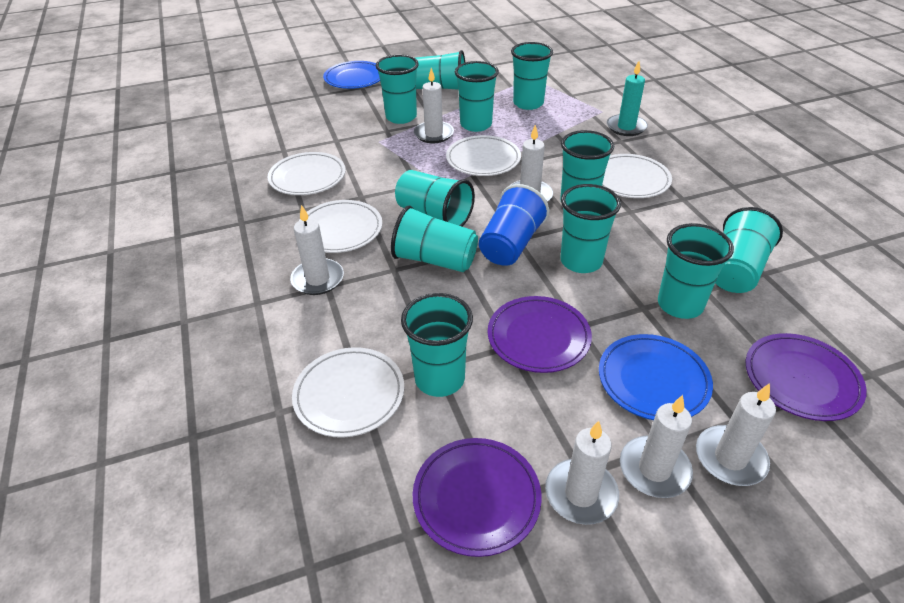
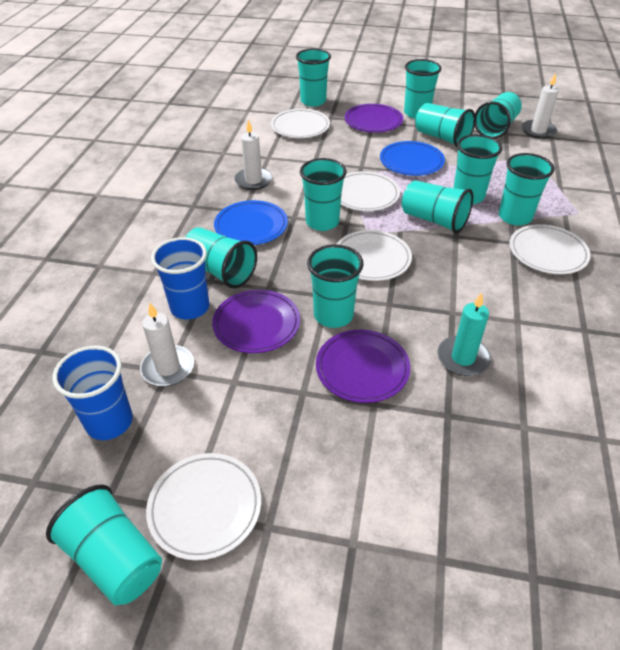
blue cup: [479,184,549,266] = 1 -> [52,346,133,440] [151,237,209,319] = 2
white candle: [290,205,344,295] [414,68,454,143] [510,125,553,202] [545,421,619,525] [620,395,693,498] [696,383,776,486] = 6 -> [140,303,194,386] [234,119,272,190] [522,73,559,139] = 3

